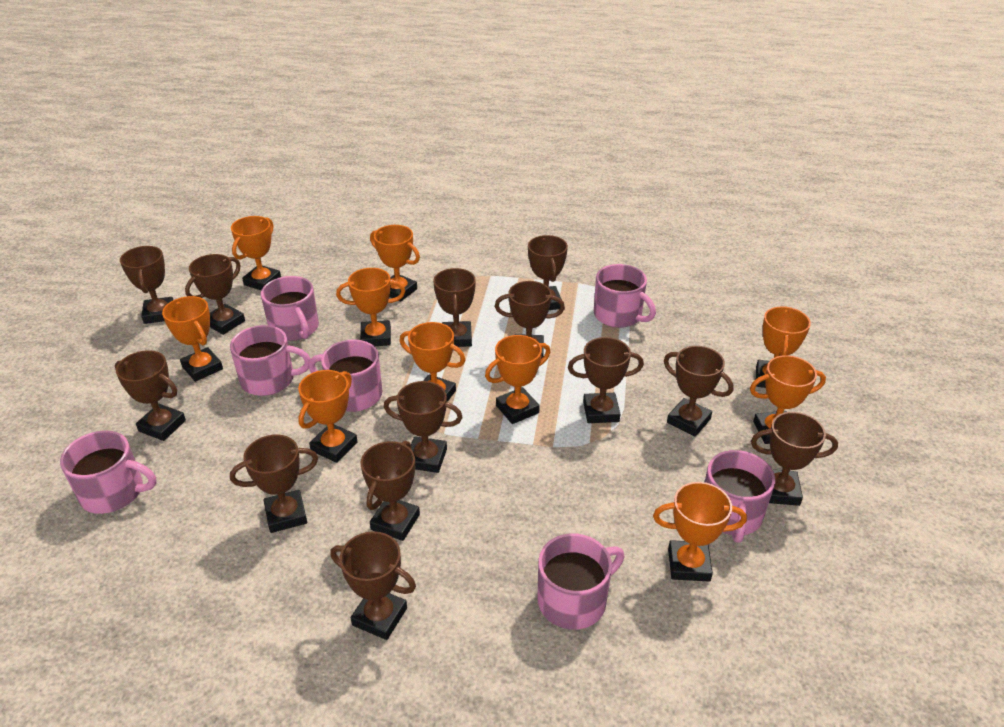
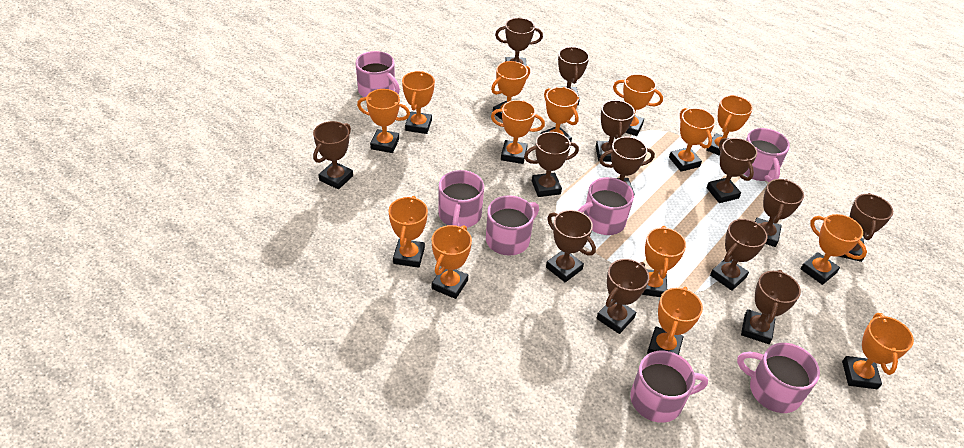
orange trophy: [162,296,223,382] [231,216,281,290] [298,370,358,463] [336,268,405,346] [370,225,420,302] [399,322,465,402] [485,335,550,424] [653,482,747,582] [750,355,826,444] [756,306,811,388] = 10 -> [357,89,410,153] [389,196,428,268] [402,71,435,134] [432,225,472,299] [491,61,530,121] [491,100,545,164] [541,87,579,142] [613,74,663,136] [642,226,686,297] [647,287,703,355] [669,108,716,172] [706,95,753,156] [801,214,867,285] [842,313,914,389] = 14

